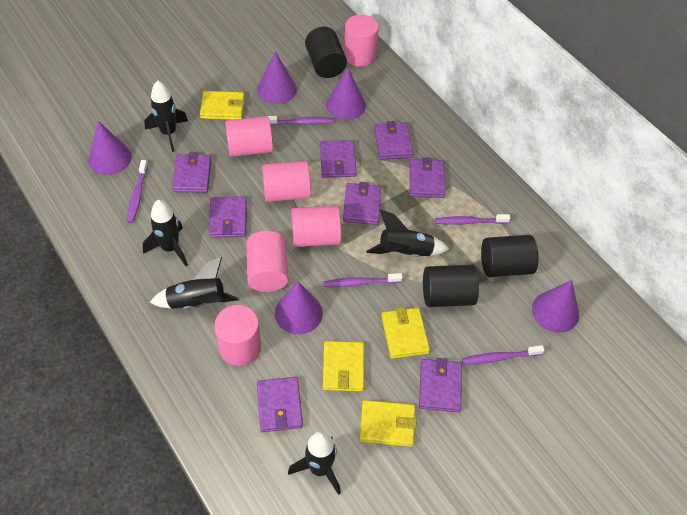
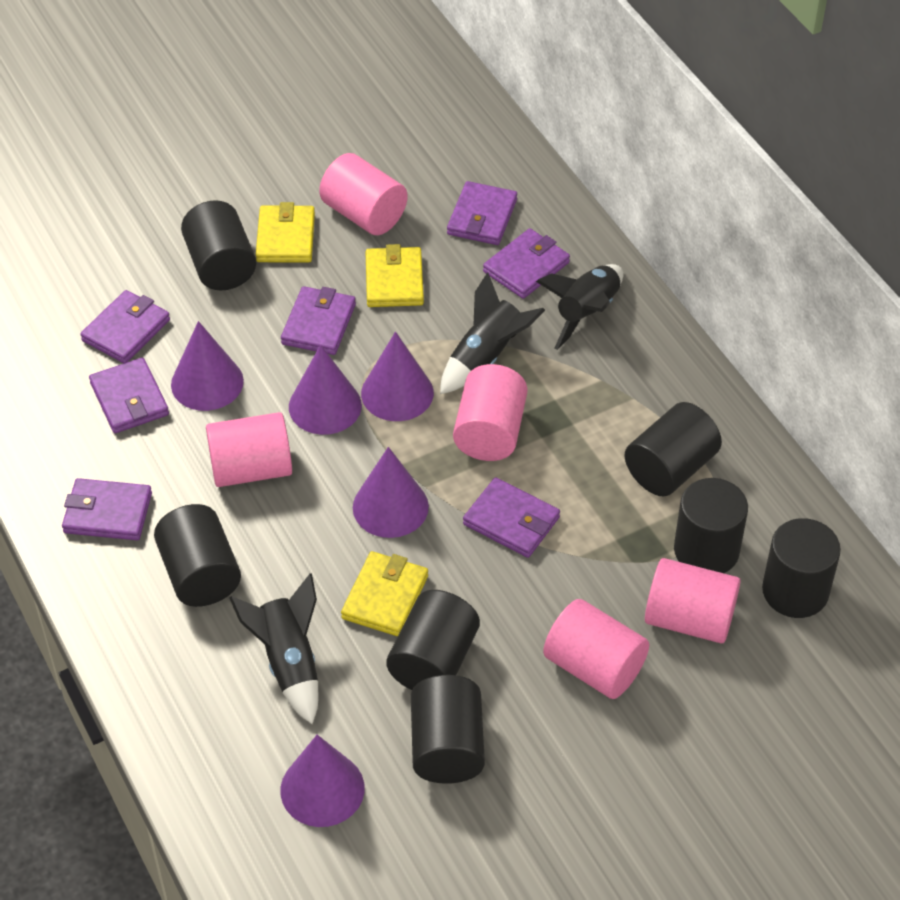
black cylinder: [305,27,347,78] [423,265,479,307] [481,235,539,277] = 3 -> [154,504,241,607] [181,200,256,290] [386,590,480,690] [411,675,485,784] [625,402,722,497] [674,478,748,573] [762,518,841,618] = 7
black rocket: [143,200,188,266] [145,80,188,152] [149,257,239,309] [288,431,341,495] [366,209,449,257] = 5 -> [230,573,318,724] [440,272,545,394] [536,264,623,350] = 3
pink cylinder: [214,305,261,366] [225,116,273,157] [246,231,288,292] [262,161,311,202] [291,206,341,247] [344,15,379,67] = 6 -> [206,412,292,487] [319,153,408,235] [453,364,528,461] [543,599,649,699] [645,558,741,643] = 5
purple toothbrush: [127,160,148,223] [268,116,334,125] [323,273,403,287] [435,214,510,225] [461,345,544,365] = 5 -> none = 0
purple wallet: [172,152,211,193] [209,197,247,238] [257,377,303,432] [320,140,357,178] [343,182,381,225] [374,121,413,160] [409,157,445,198] [419,358,462,412] = 8 -> [62,478,152,540] [80,290,170,363] [89,358,169,433] [281,286,356,355] [447,181,517,245] [463,477,560,558] [483,228,570,299] = 7
yellow wallet: [200,91,244,120] [323,341,364,391] [360,400,416,447] [381,307,430,359] = 4 -> [256,202,315,263] [341,551,428,637] [366,244,424,307] = 3

